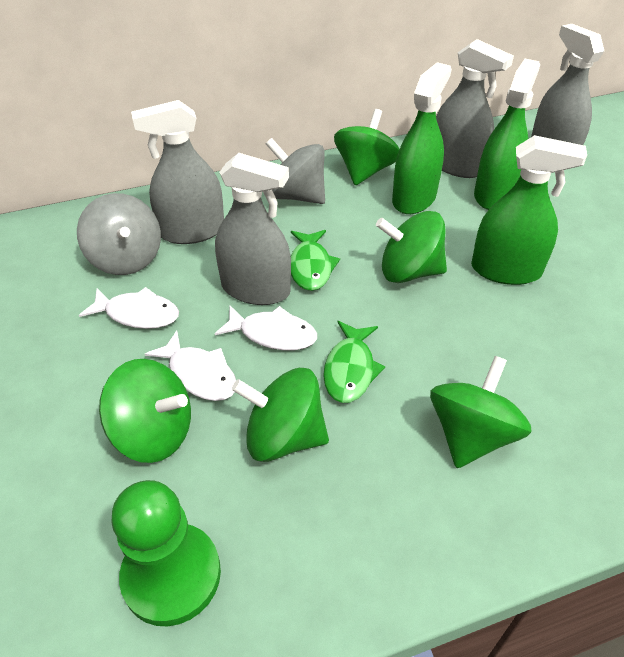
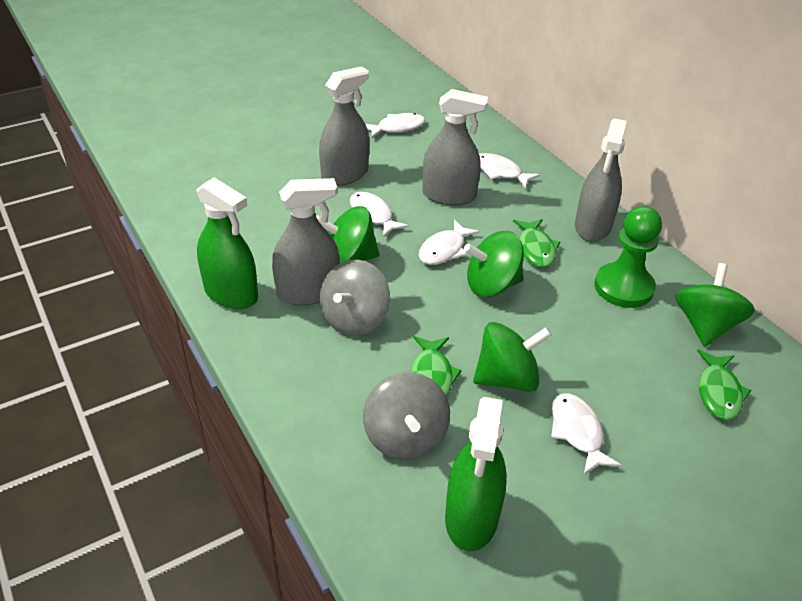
green fish: [291,230,340,291] [323,321,385,403] = 2 -> [411,336,462,396] [513,219,560,267] [697,350,751,420] = 3
green spinning top: [99,359,191,463] [232,368,329,462] [334,109,400,185] [376,211,447,283] [430,356,532,468] = 5 -> [316,206,380,263] [464,231,524,297] [473,322,551,392] [675,263,755,346] = 4
green spray bottle: [392,62,451,214] [471,135,587,285] [474,59,540,210] = 3 -> [197,177,258,309] [445,397,507,551] = 2
white fish: [79,287,179,329] [145,330,236,401] [215,305,317,350] = 3 -> [350,192,409,238] [366,113,425,138] [419,219,480,265] [479,153,540,189] [551,393,622,475] = 5

